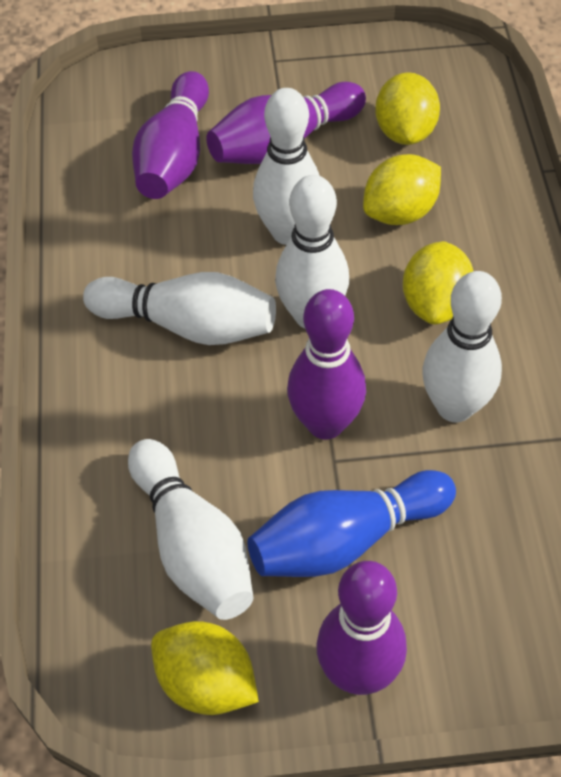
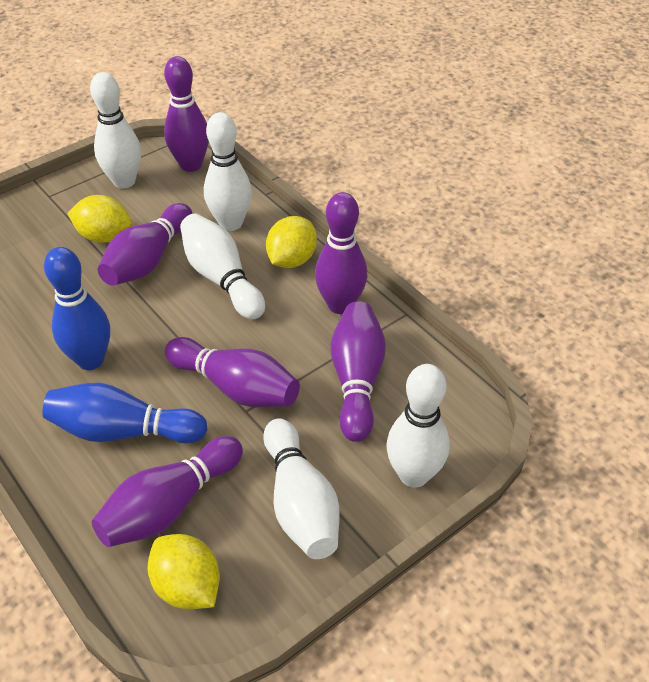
blue bowling pin: [247,470,456,577] = 1 -> [42,383,208,443] [44,247,110,370] = 2
purple bowling pin: [132,71,209,199] [206,82,366,164] [287,289,366,439] [316,561,407,695] = 4 -> [92,436,243,547] [98,203,192,286] [164,56,209,172] [165,337,300,408] [315,192,368,314] [331,301,386,442] = 6
yellow lemon: [151,621,259,715] [363,154,441,225] [375,72,440,145] [403,241,473,325] = 4 -> [67,195,132,243] [147,534,220,609] [266,216,317,268] = 3

